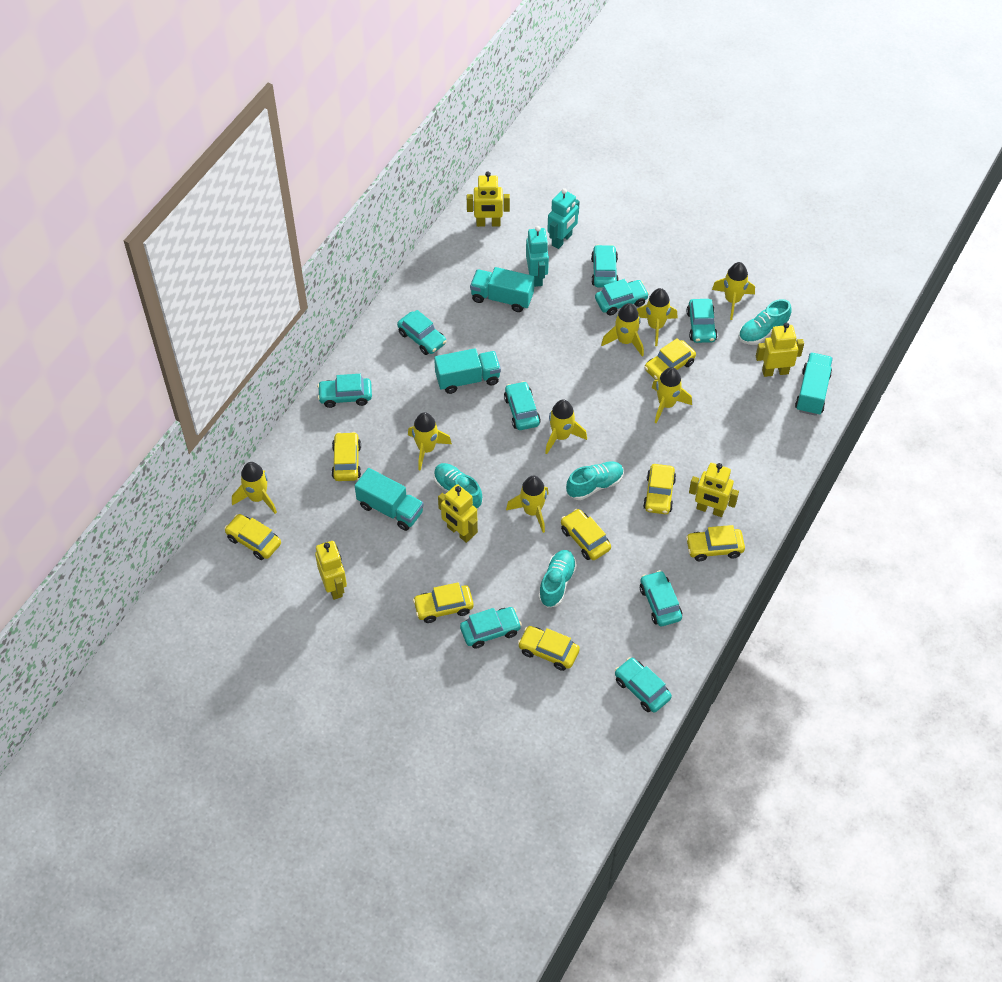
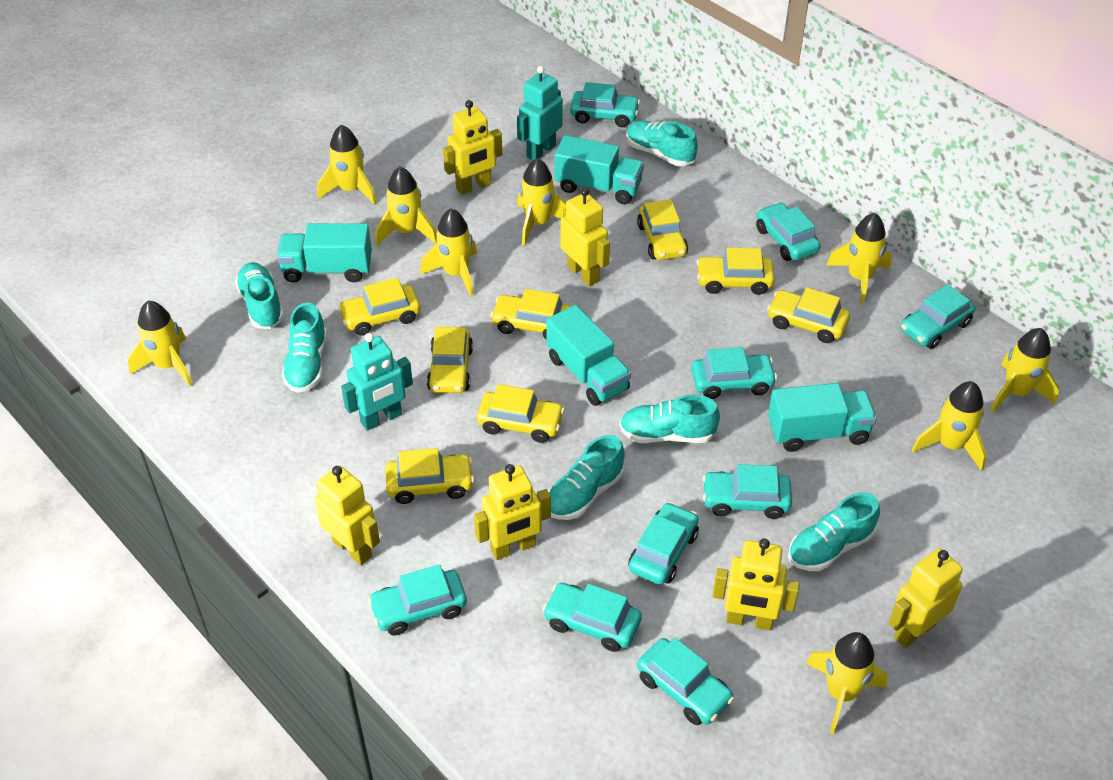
turquoise shoe: [434,463,483,509] [538,550,577,608] [566,462,624,500] [738,299,792,345] = 4 -> [235,262,284,329] [282,302,327,393] [548,435,625,520] [619,394,720,443] [626,120,698,166] [788,493,880,571] = 6
yellow robot: [315,541,347,600] [438,484,478,543] [467,171,510,227] [689,463,739,517] [756,323,804,377] = 5 -> [315,466,380,565] [443,100,502,195] [474,464,551,560] [561,188,610,286] [712,538,800,630] [889,548,963,648] = 6
yellow rocket: [232,462,277,514] [408,412,452,471] [506,476,549,533] [545,399,587,454] [601,303,644,357] [637,288,677,346] [652,367,692,424] [712,262,755,320] = 8 -> [128,301,193,386] [318,125,376,205] [375,167,437,245] [420,208,477,297] [517,158,566,246] [806,632,888,734] [827,213,892,304] [912,381,987,471] [990,328,1059,412] = 9

